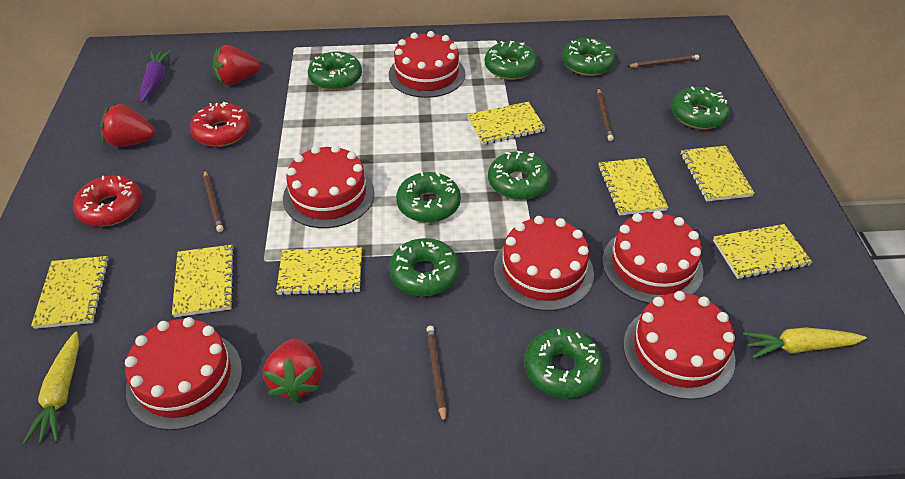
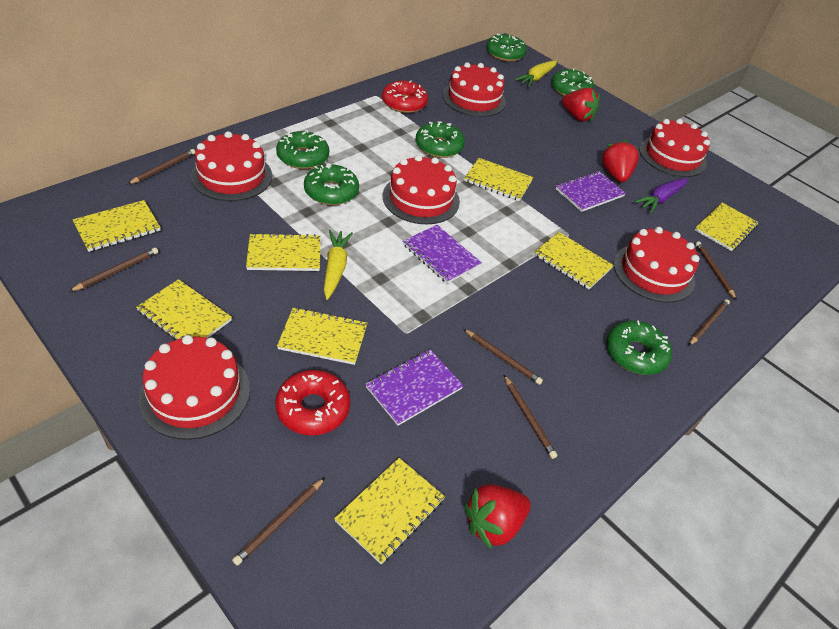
brown pencil: [203,170,224,232] [427,326,447,424] [597,88,614,141] [627,55,699,68] = 4 -> [69,247,158,292] [128,149,195,184] [232,478,325,566] [464,329,543,385] [504,375,557,459] [689,299,730,346] [695,241,737,300] = 7
green donut: [308,51,362,91] [389,238,460,297] [396,172,461,223] [485,41,538,80] [488,151,551,200] [525,328,603,399] [562,38,616,76] [671,86,730,129] = 8 -> [276,130,329,169] [304,163,359,205] [416,121,465,158] [486,33,527,62] [551,68,594,96] [606,320,672,375] = 6
purple notebook: none = 0 -> [366,350,464,426] [403,225,482,284] [556,171,626,212] = 3
yellow notebook: [31,256,109,329] [172,245,235,317] [276,247,362,296] [467,102,546,145] [598,158,669,216] [681,146,755,202] [713,224,812,279] = 7 -> [73,200,161,252] [136,279,232,340] [246,233,320,271] [277,307,367,365] [334,458,445,564] [464,158,533,201] [534,232,614,289] [695,203,759,251] = 8

